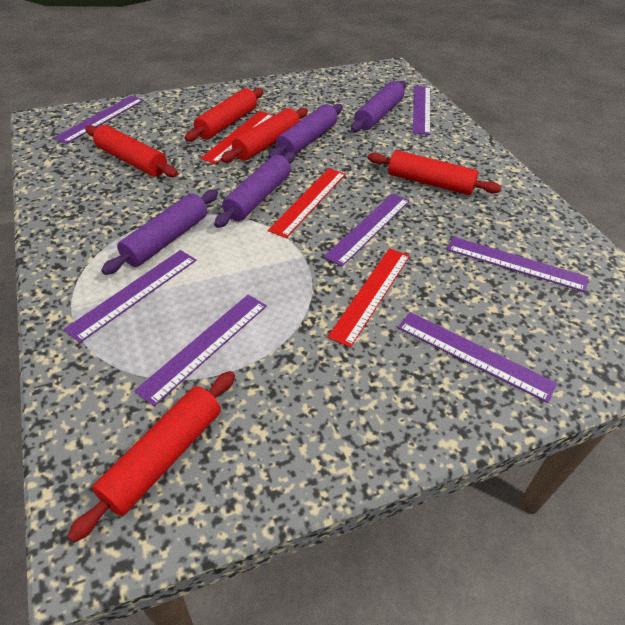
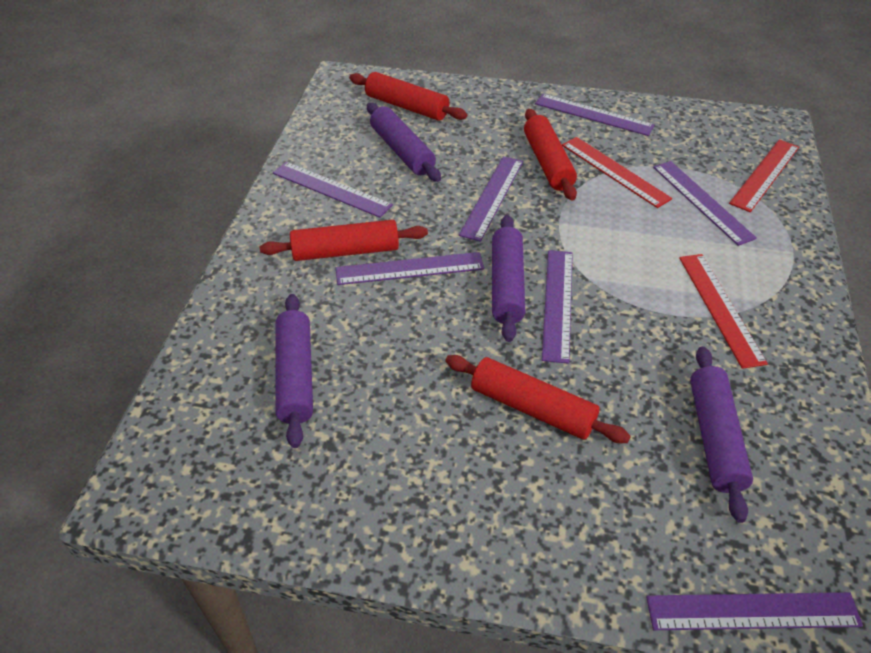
red rolling pin: [67,371,235,542] [85,125,178,177] [185,88,264,141] [221,108,308,163] [368,150,502,195] = 5 -> [260,220,428,261] [349,72,467,121] [445,355,631,443] [524,109,577,200] = 4

